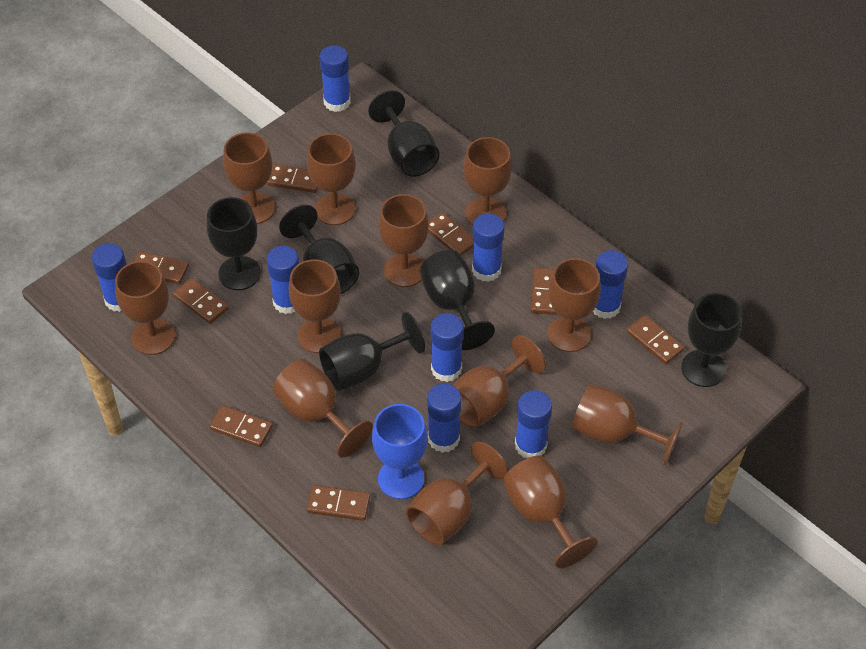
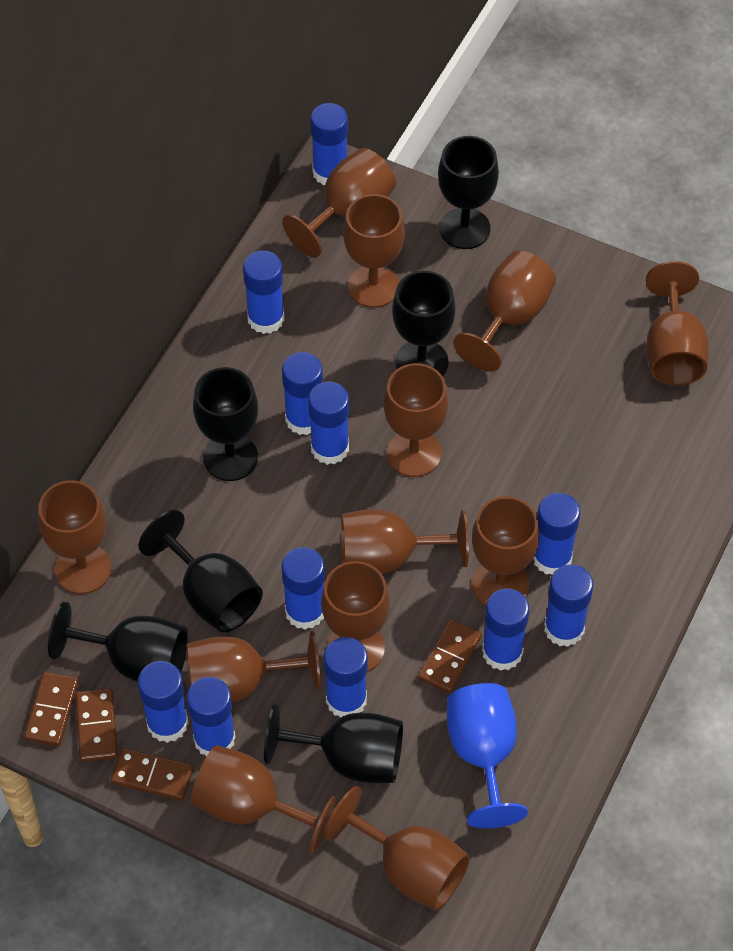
blue glue stick: [92,243,127,312] [266,246,299,314] [320,45,351,112] [427,383,461,453] [431,313,464,382] [472,213,504,282] [515,390,552,458] [593,250,628,319] = 8 -> [138,661,188,743] [186,677,236,756] [243,251,285,334] [282,352,323,435] [282,547,325,630] [308,382,349,465] [310,103,348,185] [324,637,368,717] [482,588,529,671] [533,493,580,575] [544,564,593,647] = 11
brown domino: [134,251,189,284] [173,278,229,324] [209,405,273,447] [267,164,318,193] [307,485,370,521] [428,212,473,256] [531,268,557,315] [626,315,685,364] = 8 -> [24,672,79,746] [75,688,118,762] [111,748,194,801] [418,619,482,693] = 4

